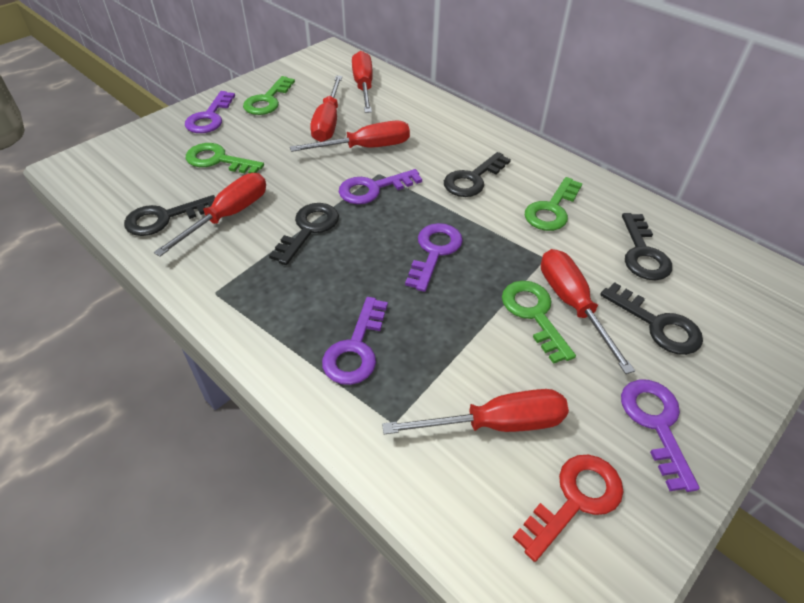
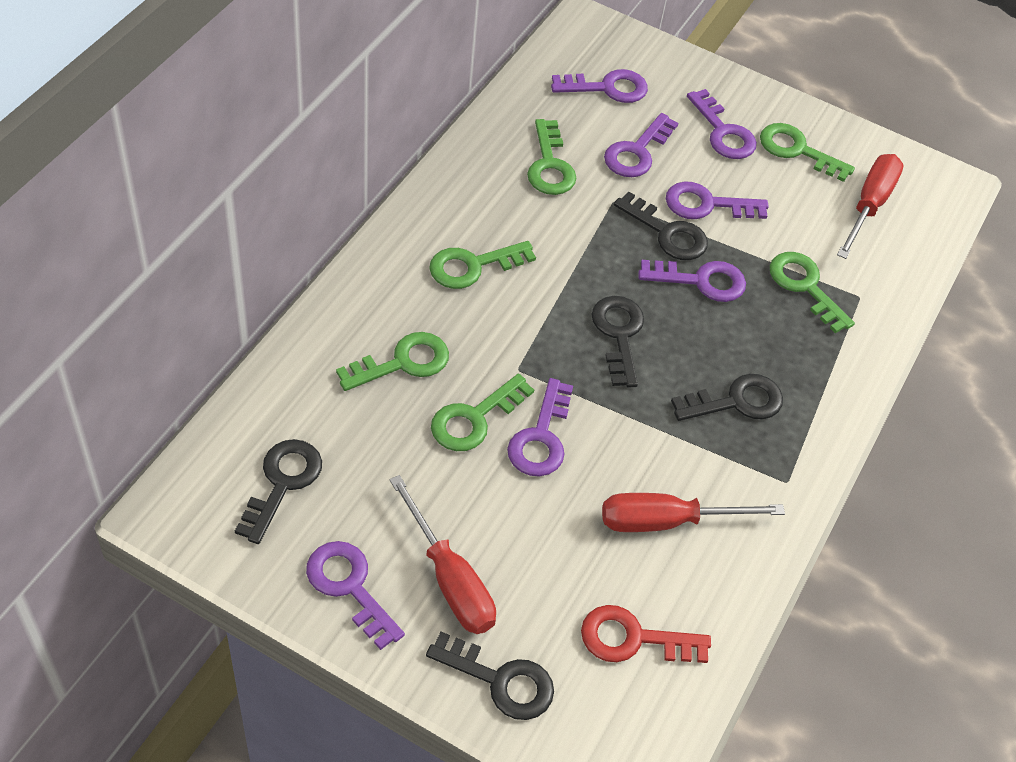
green key: [186,143,264,173] [243,76,295,115] [502,281,576,364] [525,177,582,231] = 4 -> [336,332,449,391] [429,241,536,289] [431,374,534,451] [527,119,576,195] [760,123,855,182] [770,252,855,334] = 6
purple key: [185,91,235,133] [322,297,388,385] [339,169,422,204] [405,223,463,292] [621,379,699,492] = 5 -> [306,541,405,650] [507,378,573,477] [551,69,648,103] [604,113,678,177] [638,260,746,302] [666,181,769,219] [687,89,757,159] = 7
red screwdriver: [154,173,266,257] [290,121,410,152] [310,76,342,142] [352,51,373,113] [382,389,569,434] [541,249,635,374] = 6 -> [389,475,496,634] [602,493,785,532] [837,154,904,259] = 3

